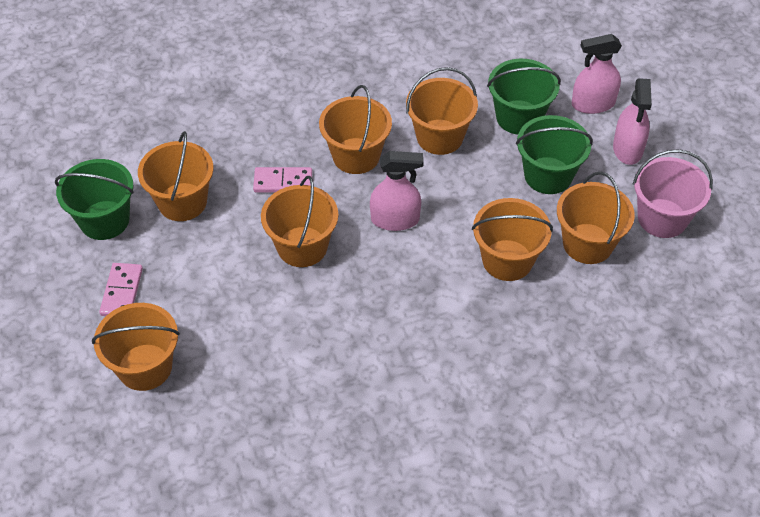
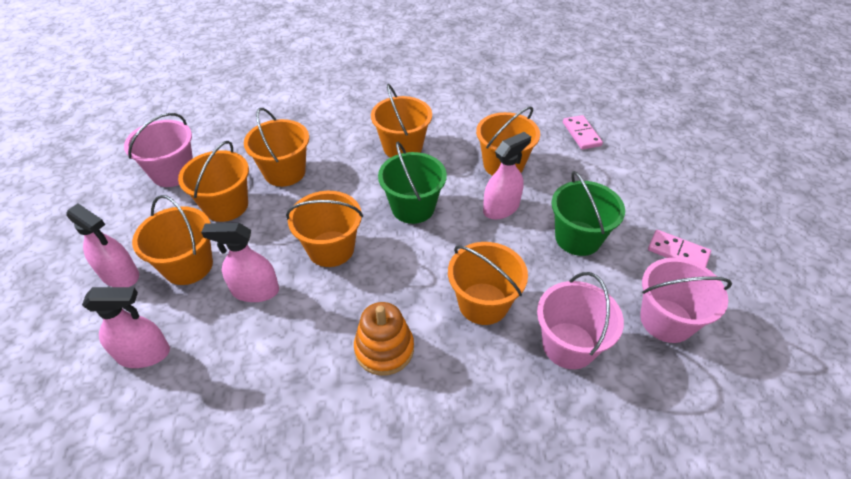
green bucket: [55,159,134,240] [487,59,561,135] [516,115,593,194] = 3 -> [378,142,447,224] [551,171,625,256] = 2
orange stacking toy: none = 0 -> [354,302,414,376] = 1
pink bucket: [633,149,713,238] = 1 -> [124,113,193,187] [537,272,624,369] [640,258,732,343] = 3
pink spray bottle: [370,151,424,231] [572,34,622,114] [613,78,652,165] = 3 -> [66,203,139,287] [82,287,170,368] [201,223,279,302] [483,132,531,219] = 4

